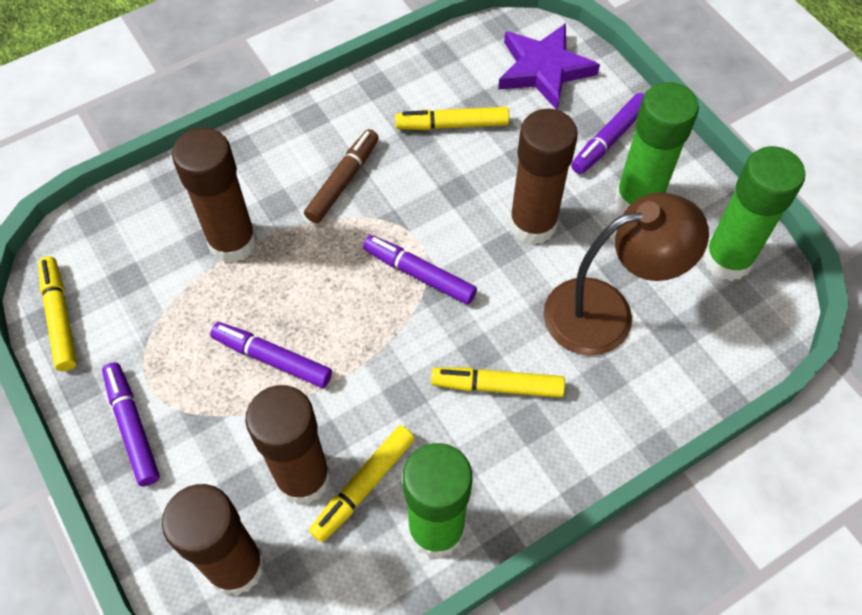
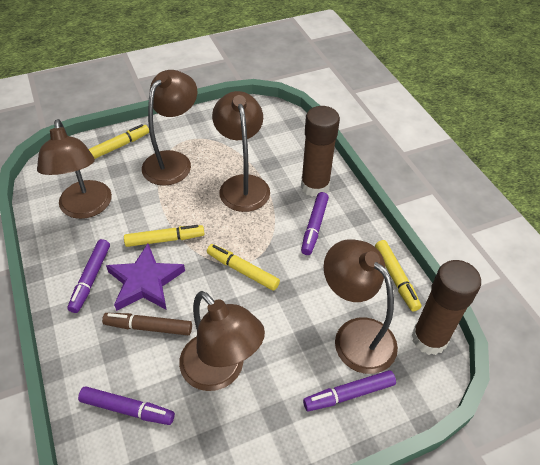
brown glue stick: [162,484,265,596] [172,127,257,263] [245,385,330,505] [509,109,578,245] = 4 -> [301,106,340,197] [412,260,481,355] = 2
brown lamp: [544,192,709,356] = 1 -> [37,119,112,219] [142,70,197,186] [179,291,265,391] [212,91,270,212] [323,239,398,374] = 5
green glue stick: [403,443,472,558] [615,82,699,213] [703,146,805,281] = 3 -> none = 0

